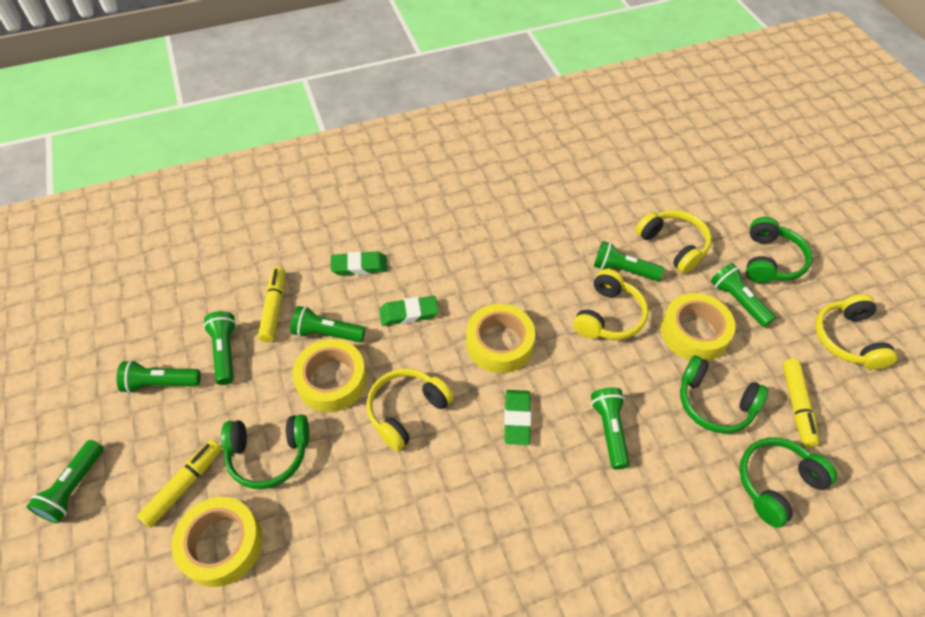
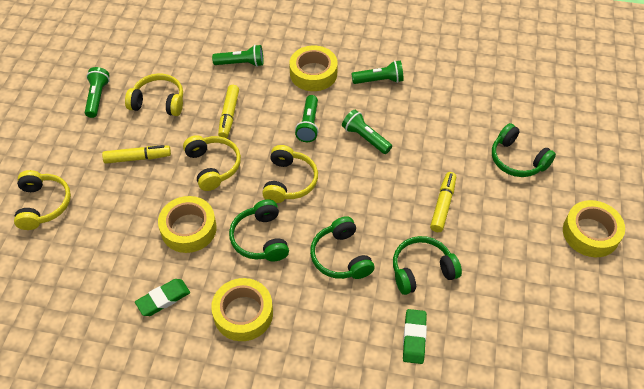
green eraser: [331,251,387,276] [379,296,439,326] [504,390,531,445] = 3 -> [135,279,190,316] [403,309,427,364] = 2
green flashlight: [26,440,104,523] [117,360,201,393] [203,311,237,385] [291,306,365,342] [591,387,630,469] [594,241,664,281] [711,263,776,327] = 7 -> [85,67,110,118] [212,45,263,67] [295,95,319,142] [342,110,392,154] [351,61,404,84] = 5

